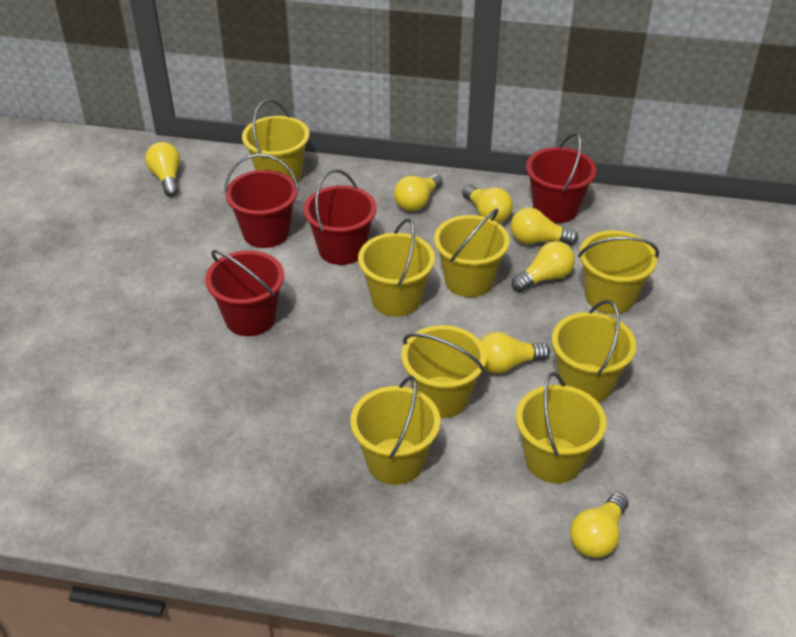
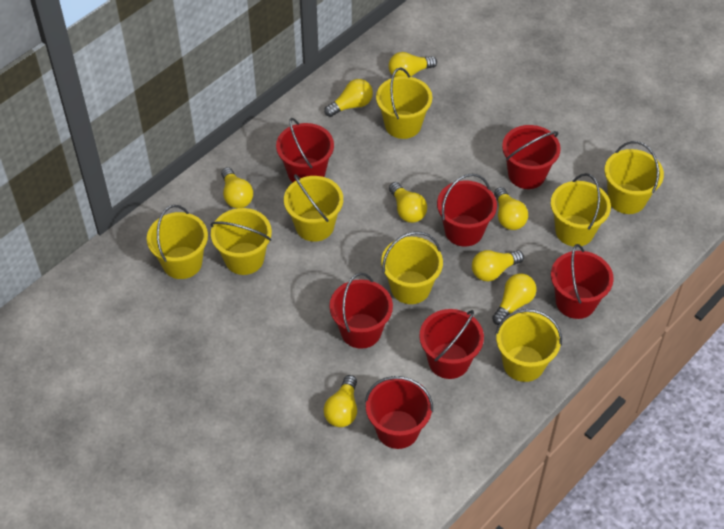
red bucket: [205,250,284,336] [224,153,299,248] [303,169,377,265] [526,133,596,223] = 4 -> [276,118,334,182] [329,273,393,349] [365,376,433,449] [419,309,484,379] [437,173,497,247] [502,125,561,189] [551,244,614,319] = 7
yellow light bulb: [145,142,180,197] [394,174,443,211] [462,185,513,223] [480,332,550,373] [510,208,578,245] [512,241,575,292] [570,493,628,558] = 7 -> [221,167,253,208] [324,79,373,117] [324,375,357,427] [389,52,437,77] [389,182,427,223] [472,250,524,281] [492,274,536,325] [494,187,528,230] = 8

